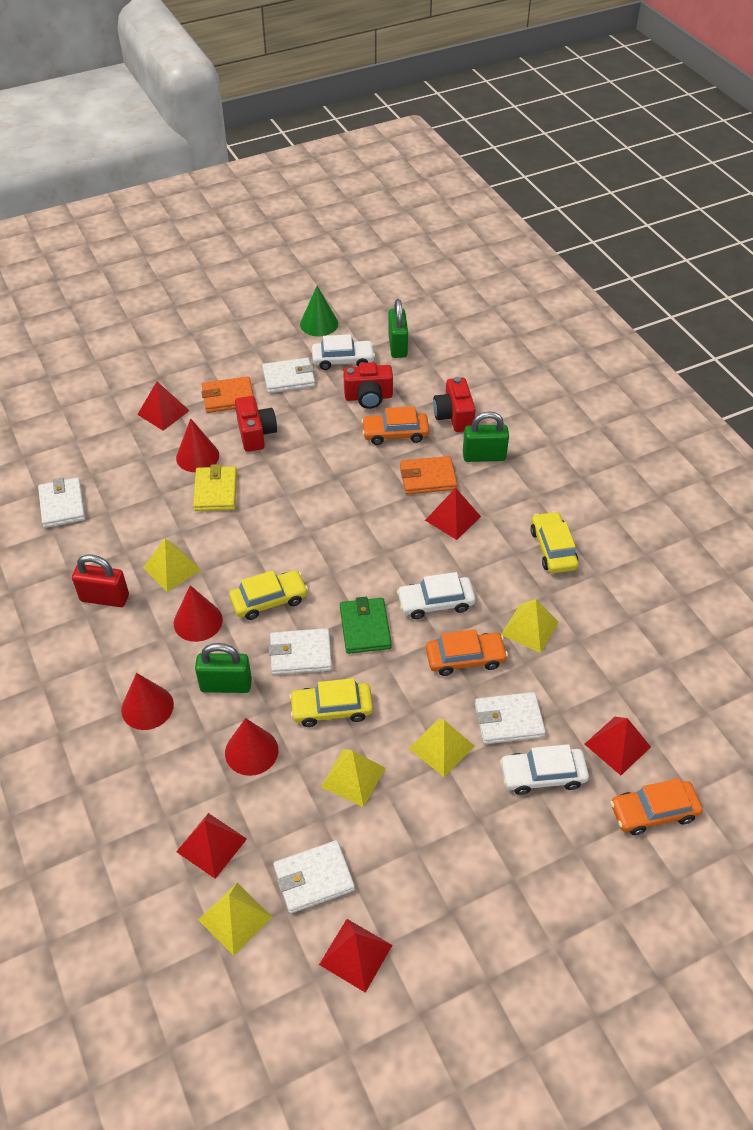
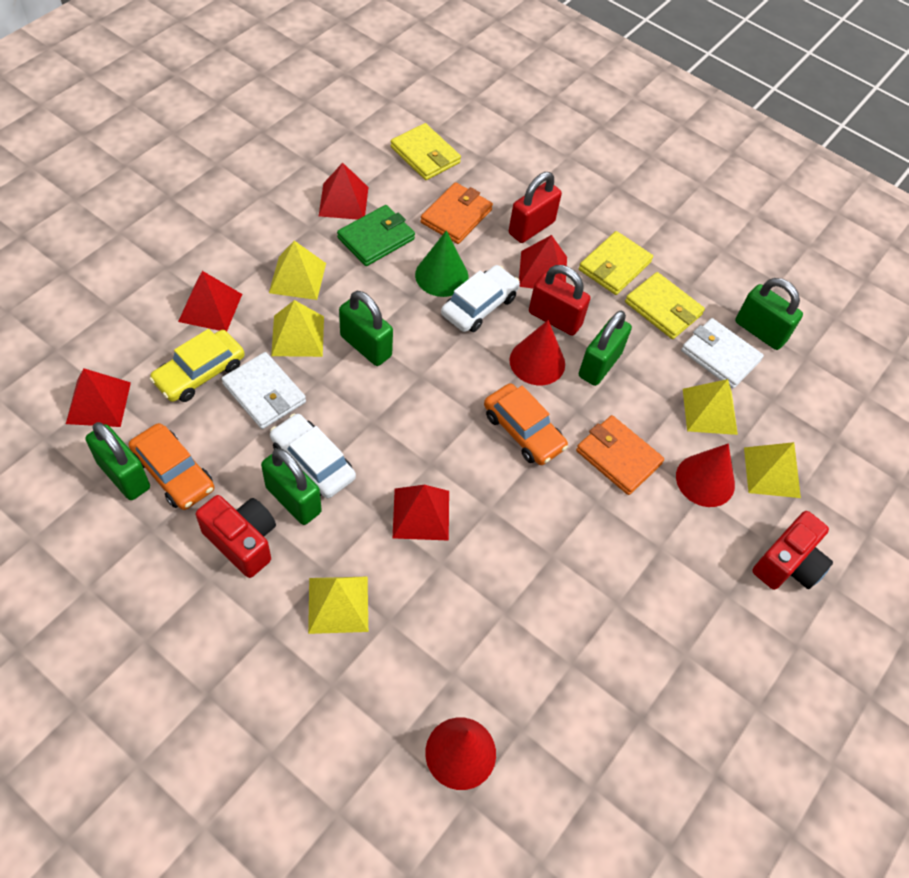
green padlock: [195,643,252,693] [388,299,408,358] [463,411,509,462] = 3 -> [85,422,150,500] [261,448,322,525] [339,291,393,366] [579,311,632,386] [735,278,803,350] = 5
orange car: [361,406,429,445] [426,629,508,676] [610,778,703,835] = 3 -> [129,423,214,510] [484,383,568,465] = 2
red camera: [235,396,277,452] [343,362,393,409] [433,377,476,432] = 3 -> [196,495,276,578] [752,511,833,590] = 2
red cone: [121,673,174,730] [174,585,223,642] [176,418,219,472] [225,718,278,776] = 4 -> [425,717,496,790] [509,320,565,385] [676,443,735,507] = 3
red padlock: [72,555,129,607] = 1 -> [509,172,562,243] [529,265,591,336] = 2
white car: [312,334,375,370] [397,572,476,619] [500,744,589,795] = 3 -> [270,414,356,498] [441,265,520,332] = 2
white wallet: [38,477,86,528] [262,358,315,393] [269,628,332,675] [274,840,355,914] [475,692,546,744] = 5 -> [222,352,306,429] [681,318,764,389] = 2
yellow car: [229,570,308,620] [289,678,373,727] [530,511,578,573] = 3 -> [150,329,245,402] = 1
yellow wallet: [193,464,237,511] = 1 -> [391,123,461,180] [579,231,653,295] [625,272,705,339] = 3

